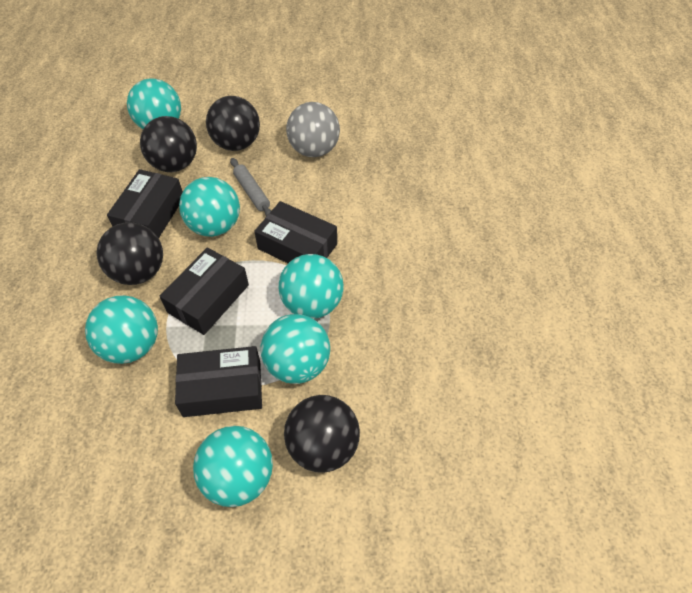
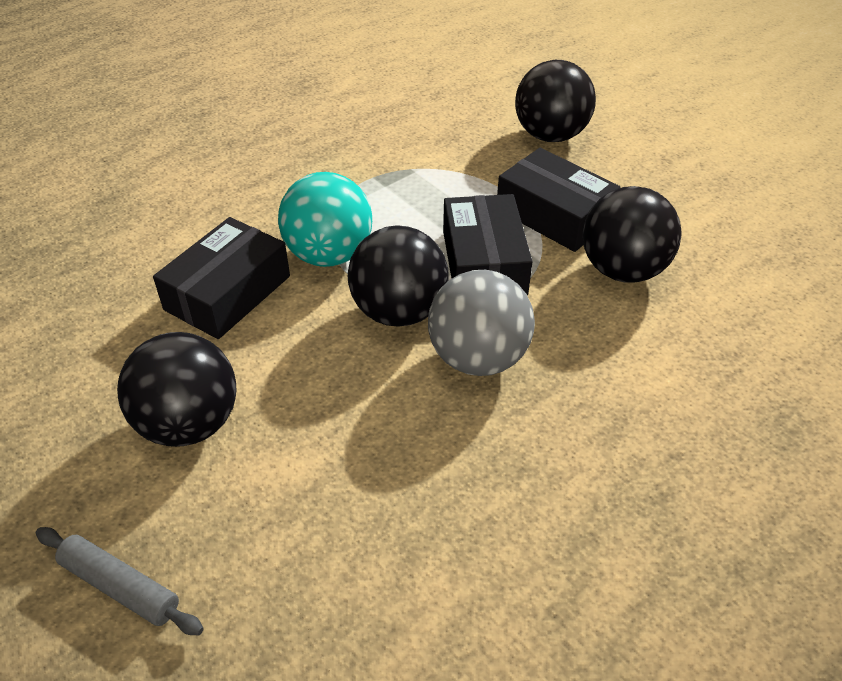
black box: [107,169,183,238] [160,247,249,335] [175,346,262,417] [254,201,337,263] = 4 -> [153,217,290,339] [443,194,533,295] [497,148,621,252] = 3
turquoise ball: [85,295,158,364] [127,78,181,129] [179,177,240,237] [193,426,273,507] [261,314,330,384] [278,254,344,319] = 6 -> [278,172,372,267] = 1

